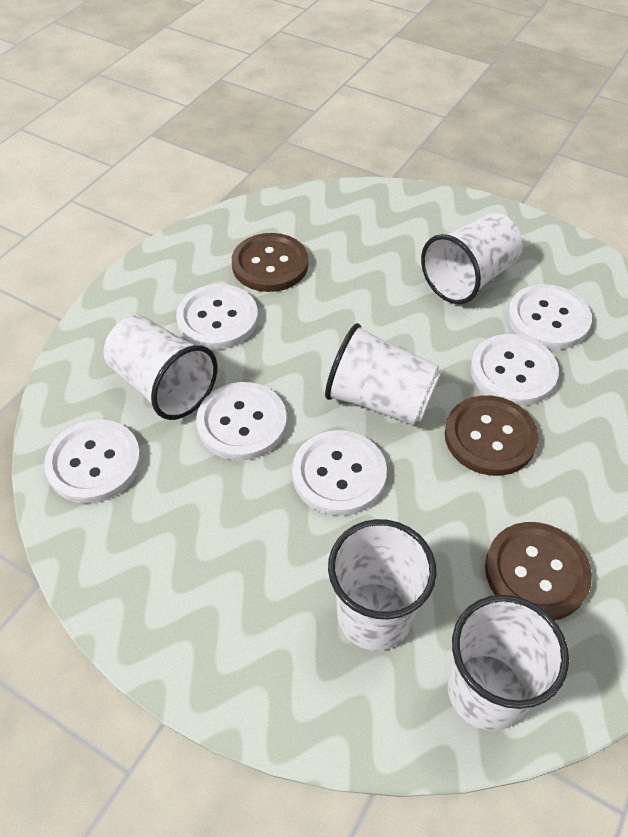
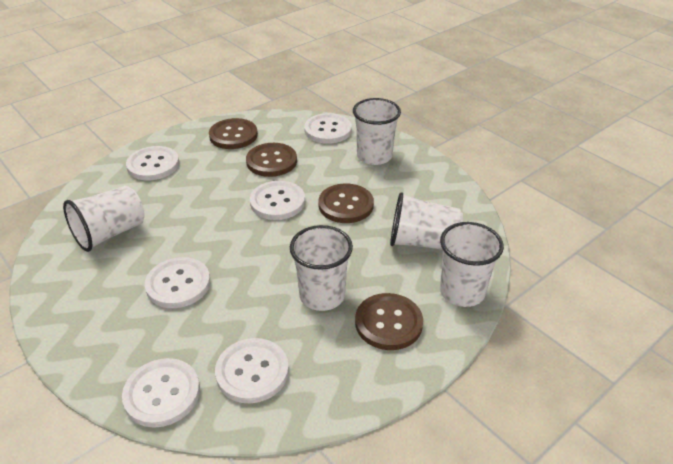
brown button: [232,233,308,292] [445,395,539,476] [485,522,592,620] = 3 -> [209,118,258,149] [246,143,297,177] [318,183,374,223] [355,293,423,350] = 4

